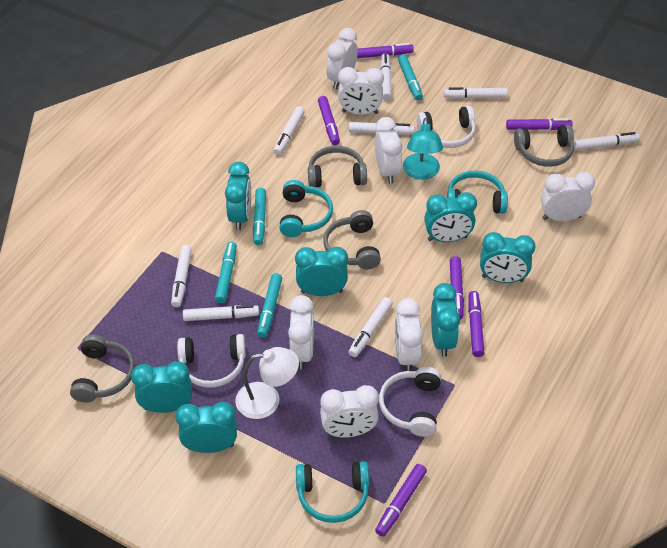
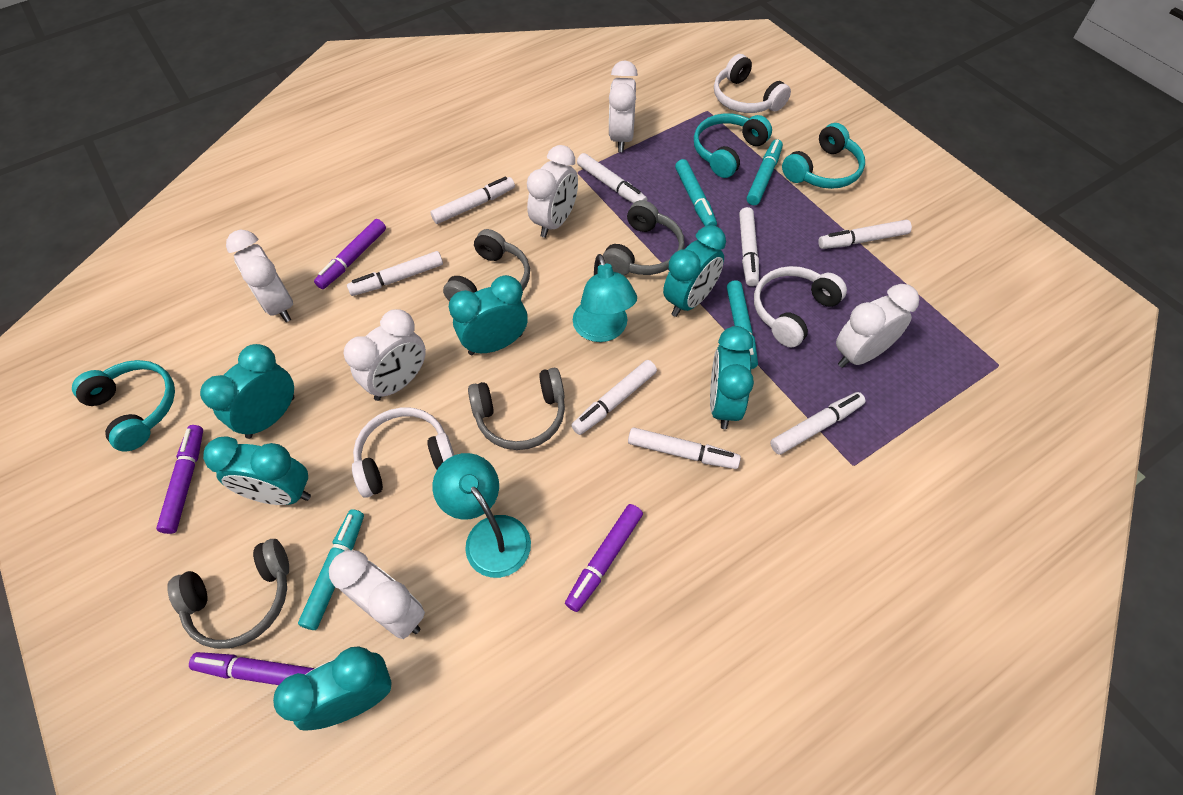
purple marker: [318,96,340,145] [357,43,414,58] [375,464,427,537] [450,256,464,319] [468,291,484,357] [506,118,573,130] = 6 -> [156,425,203,534] [189,652,315,685] [314,219,386,289] [565,504,643,612] = 4
turquoise clock: [131,361,192,413] [175,402,237,453] [225,162,251,230] [295,247,348,296] [424,192,477,242] [431,283,460,357] [480,232,536,283] = 7 -> [200,344,294,439] [203,436,311,505] [273,646,392,731] [449,275,528,355] [663,225,726,317] [710,326,754,429] = 6
turquoise lamp: [403,118,443,180] = 1 -> [433,453,531,578] [573,254,637,342] = 2
white clock: [288,295,314,369] [320,385,379,438] [326,28,358,89] [338,67,384,115] [375,117,402,184] [395,298,424,371] [541,172,595,221] = 7 -> [226,230,293,322] [329,550,425,639] [344,309,426,401] [527,145,578,238] [609,60,638,152] [836,284,919,368] = 6
white lamp: [235,347,299,419] = 1 -> none = 0

